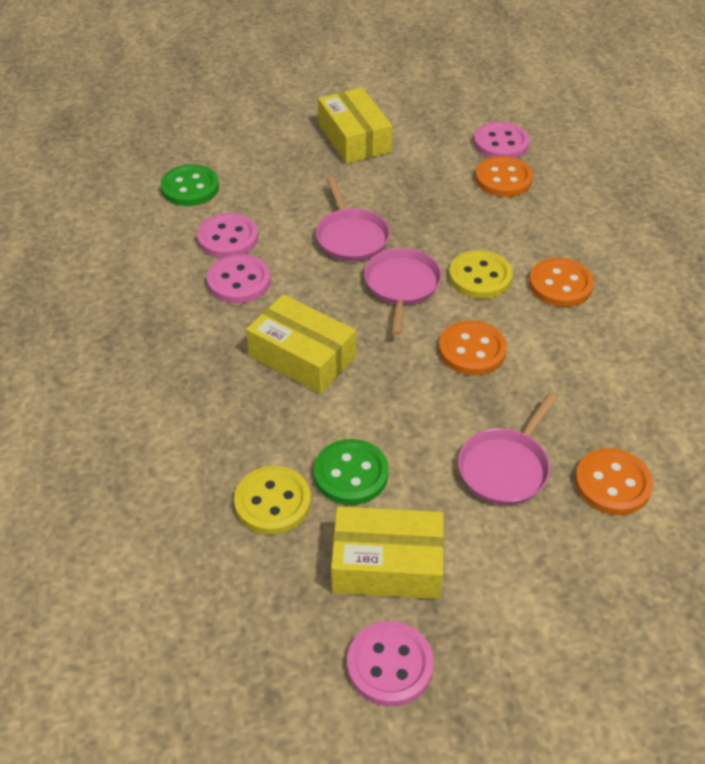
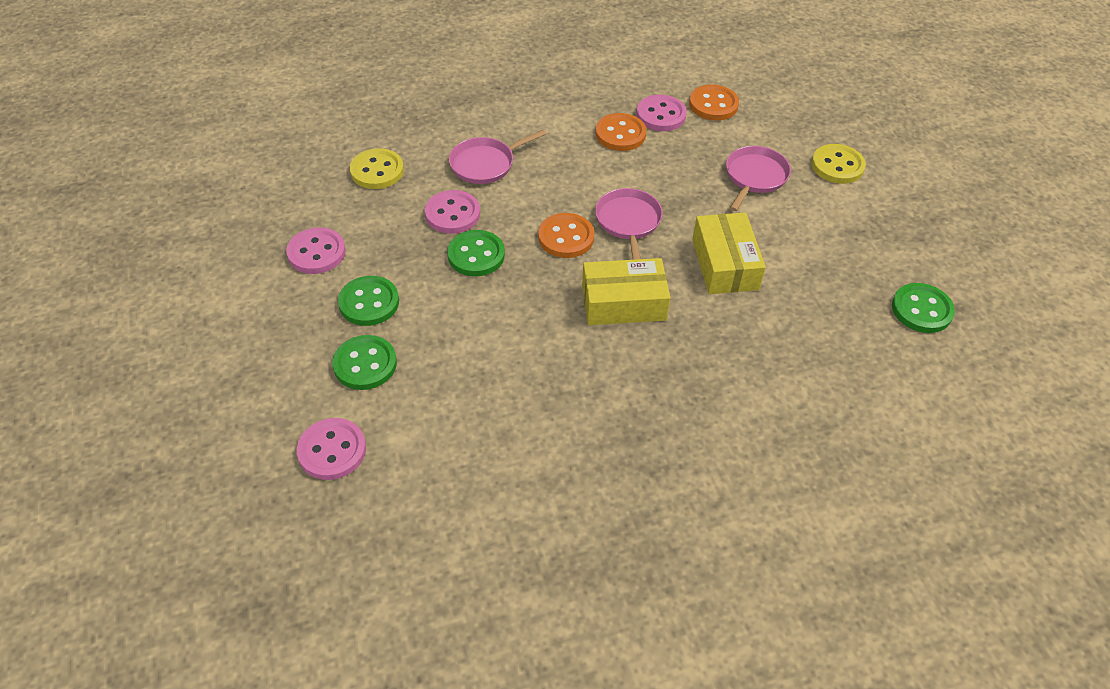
green button: [161,164,219,206] [314,439,389,505] = 2 -> [332,335,397,390] [338,276,399,326] [447,230,505,276] [892,283,955,333] = 4
orange button: [439,320,507,375] [475,156,533,197] [529,258,594,307] [575,448,653,515] = 4 -> [538,213,595,258] [595,113,647,151] [689,84,739,121] = 3
yellow box: [246,294,356,394] [318,88,392,164] [331,506,444,599] = 3 -> [582,258,670,325] [692,212,766,294] = 2

